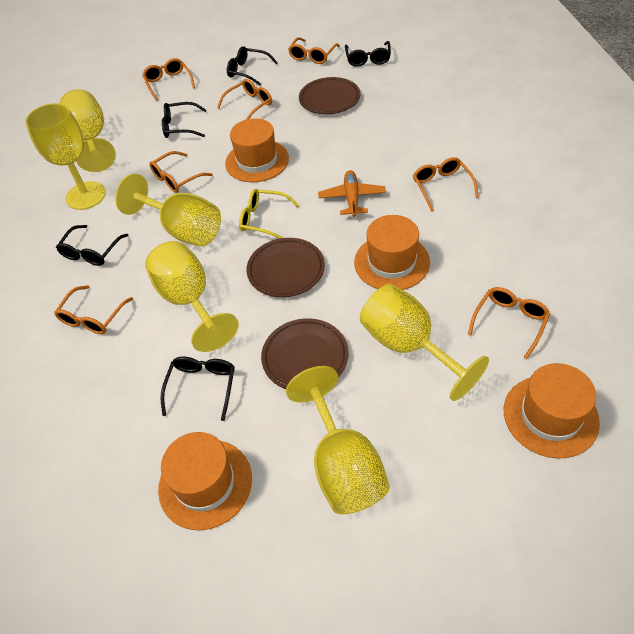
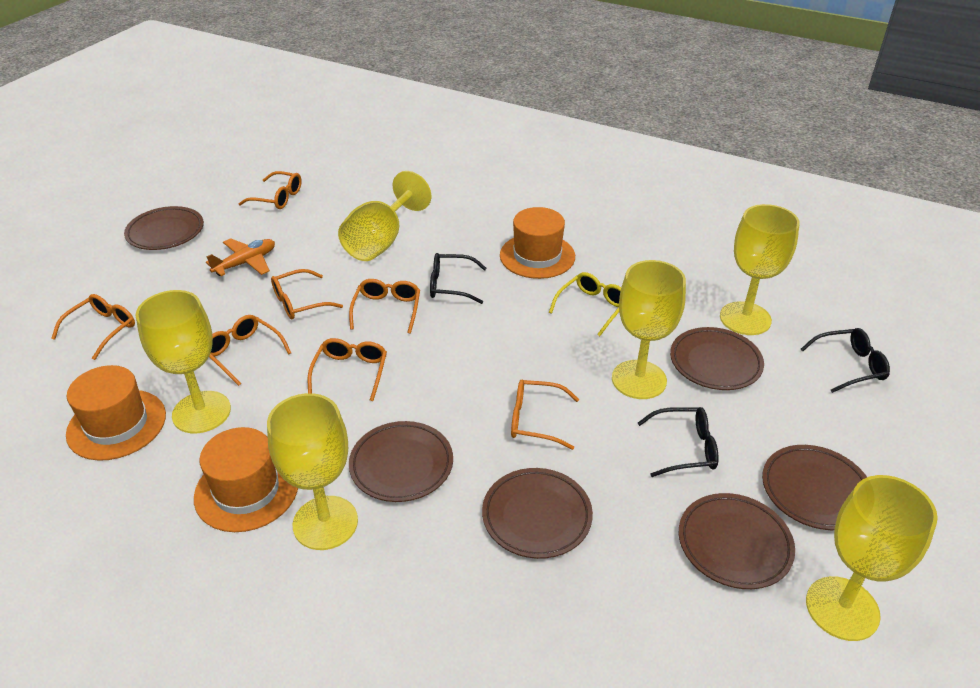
black glasses: [56,225,128,266] [160,357,235,421] [162,102,206,138] [227,46,278,86] [345,41,391,67] = 5 -> [430,253,487,304] [638,407,719,477] [801,328,890,393] = 3
brown plate: [247,238,325,297] [261,318,349,389] [299,77,360,114] = 3 -> [124,206,204,250] [349,421,453,502] [482,468,593,559] [670,327,764,390] [679,493,795,589] [762,445,867,530] = 6
orange hat: [158,432,252,530] [225,118,289,182] [354,215,430,290] [504,363,600,459] = 4 -> [66,365,166,461] [194,427,298,532] [500,207,575,279] = 3

